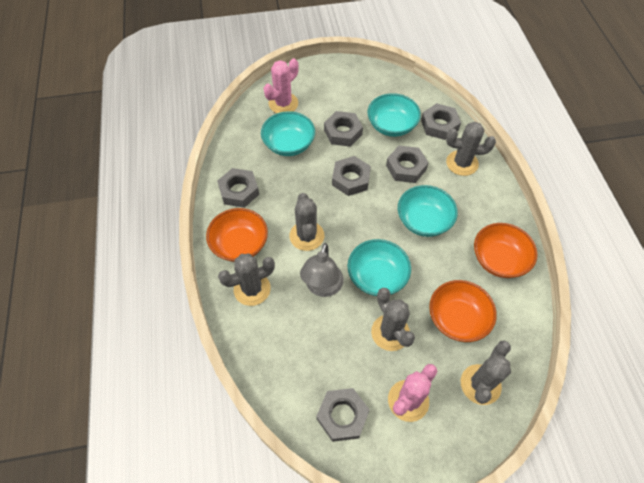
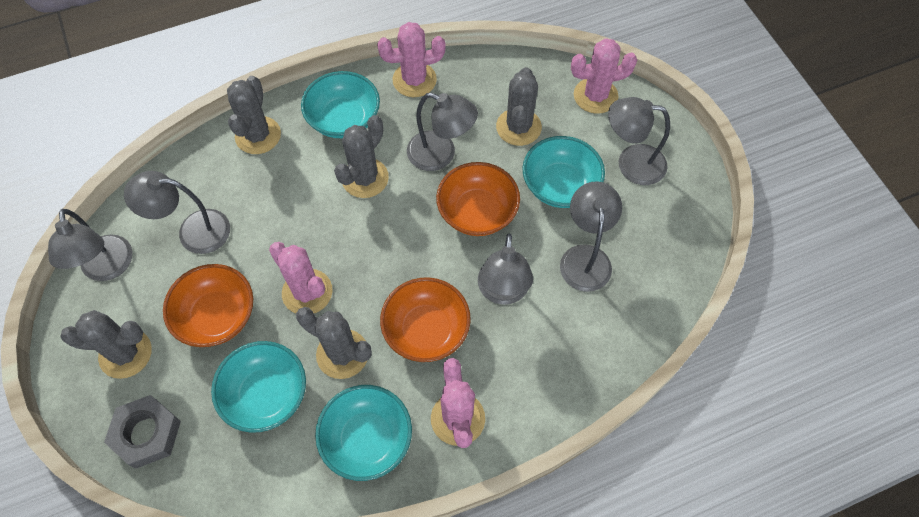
grey lamp: [300,243,344,297] = 1 -> [48,209,133,281] [124,171,230,254] [407,93,478,171] [478,233,533,305] [560,181,622,292] [608,97,670,185] = 6
grey nut: [217,168,259,208] [316,388,370,442] [324,111,363,147] [332,156,371,196] [386,146,429,183] [421,103,461,140] = 6 -> [104,395,181,468] = 1
pink cactus: [264,58,299,113] [388,364,437,422] = 2 -> [269,242,333,313] [377,22,446,97] [431,358,485,448] [571,38,637,114] = 4

